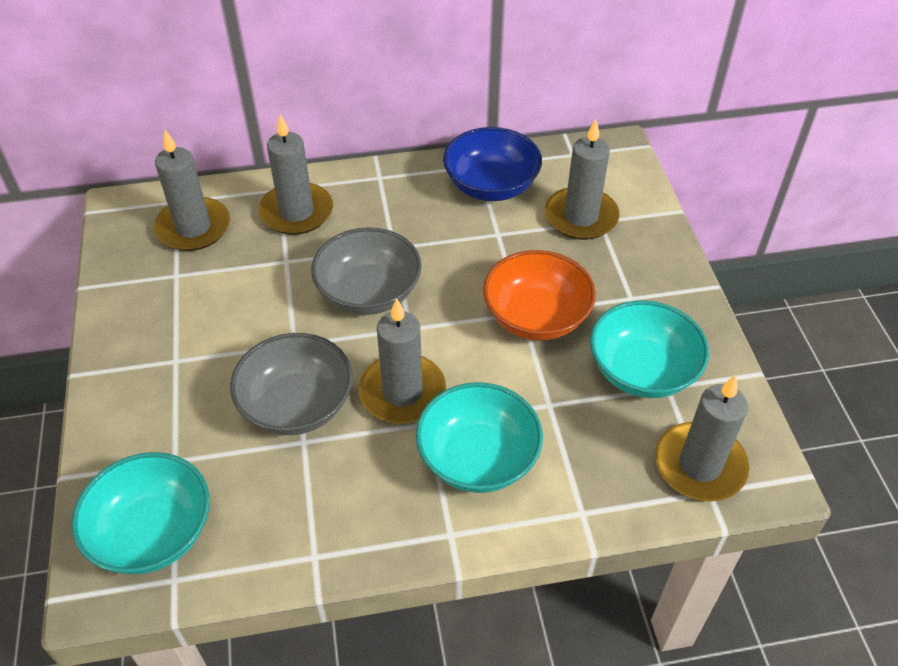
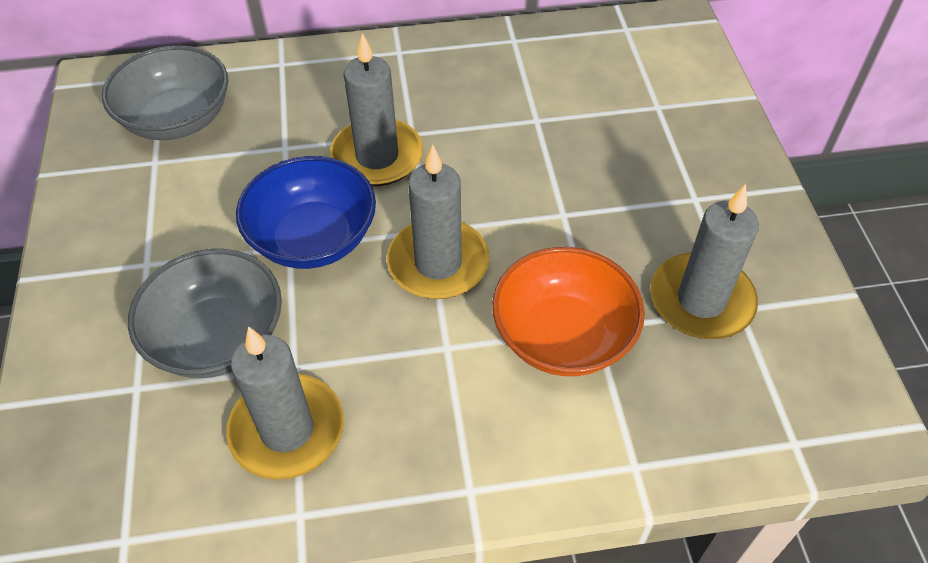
grey candle: [154,130,230,251] [258,114,333,235] [359,298,446,424] [545,119,620,240] [655,375,749,502] = 5 -> [226,326,344,480] [330,33,423,186] [387,144,489,299] [650,184,759,339] = 4
turquoise bowl: [72,452,210,575] [416,382,543,493] [590,300,709,398] = 3 -> none = 0

